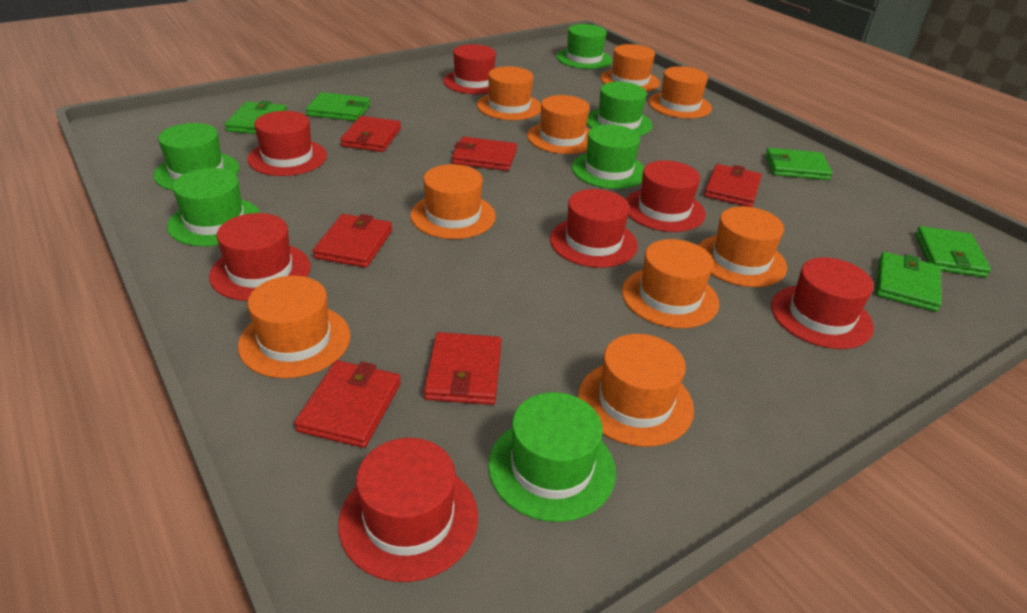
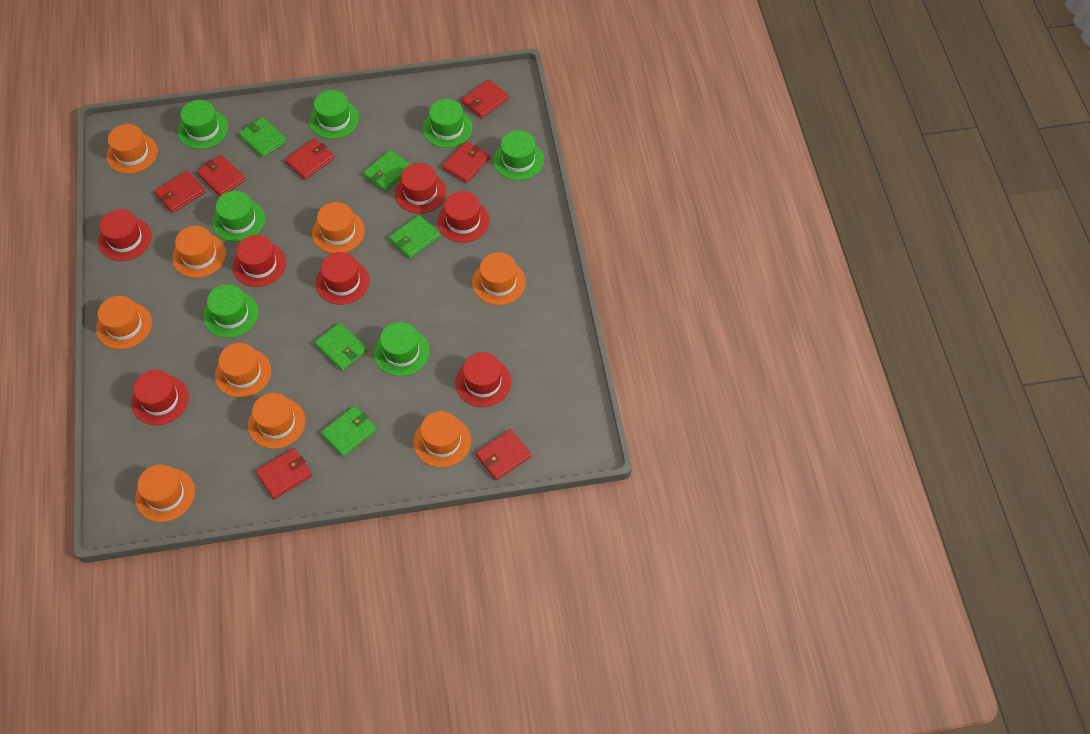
green hat: [153,123,239,190] [167,168,260,246] [488,392,616,522] [556,24,612,69] [572,124,644,189] [587,82,652,136] = 6 -> [178,100,228,149] [203,284,259,338] [212,191,265,242] [309,90,359,139] [374,322,429,376] [422,99,473,148] [493,130,544,180] = 7
red wallet: [294,360,401,448] [313,214,392,268] [340,116,401,152] [424,332,502,405] [452,137,517,171] [704,164,762,207] = 6 -> [154,171,205,213] [196,155,246,197] [255,448,312,499] [285,138,334,180] [442,141,490,183] [461,79,509,119] [475,429,532,480] = 7

